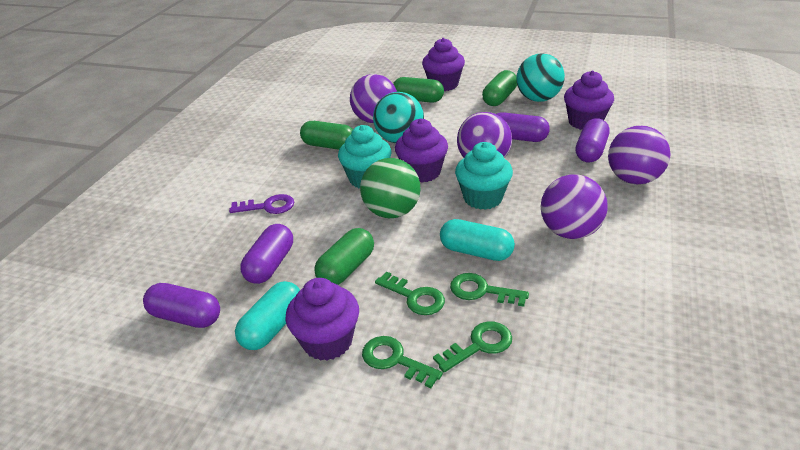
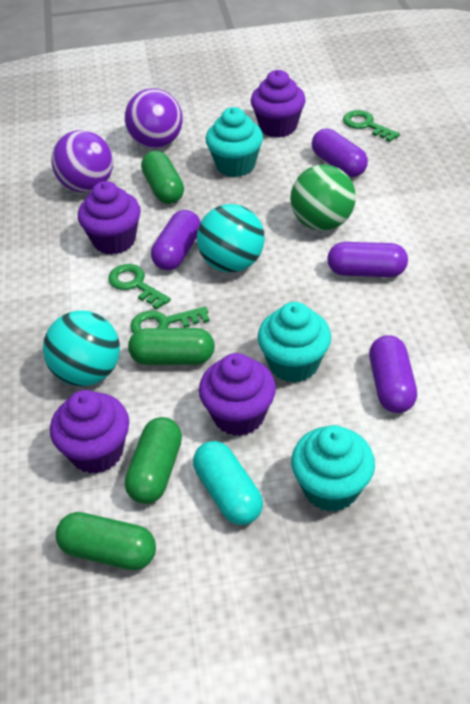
green key: [362,336,443,388] [375,271,445,315] [433,321,512,372] [450,273,529,307] = 4 -> [108,264,171,309] [130,307,209,334] [343,110,400,142] = 3
purple ball: [350,74,397,123] [457,112,512,158] [540,174,608,239] [608,126,671,184] = 4 -> [51,130,113,193] [125,88,183,148] = 2
purple key: [229,194,294,214] = 1 -> none = 0
turquoise capsule: [235,281,300,350] [440,219,515,261] = 2 -> [193,441,263,525] = 1
turquoise cupcake: [338,125,392,188] [455,142,513,210] = 2 -> [206,107,263,177] [258,302,331,383] [291,425,375,512] = 3

